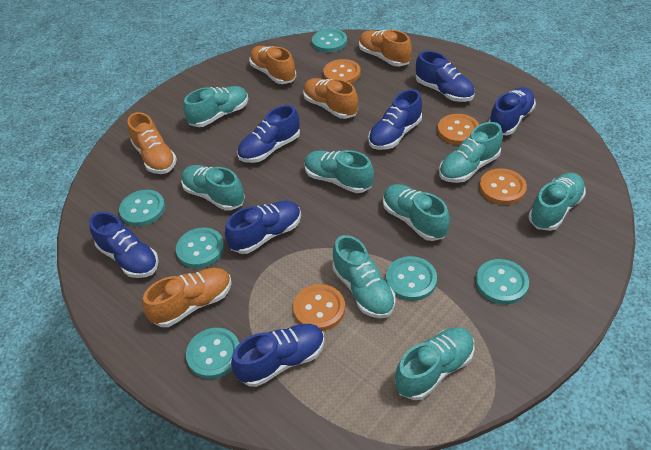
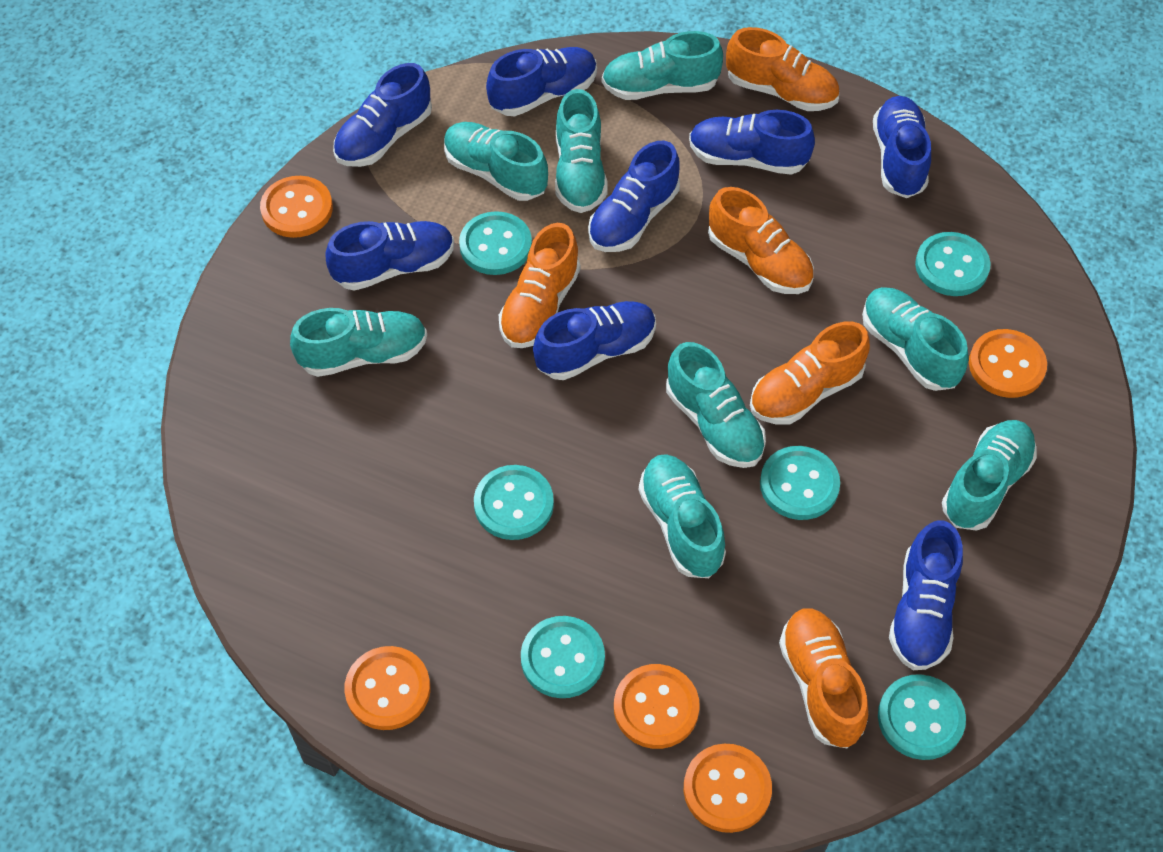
blue shoe: [89,212,159,278] [225,201,301,254] [231,324,325,387] [237,105,300,163] [368,89,422,150] [416,51,475,102] [488,87,536,135] = 7 -> [325,221,454,291] [333,63,432,167] [486,47,597,116] [533,301,656,380] [588,141,680,252] [689,110,815,175] [873,96,931,198] [889,520,963,670] = 8
orange button: [293,284,345,331] [323,59,361,84] [438,114,479,145] [479,168,527,205] = 4 -> [260,176,333,238] [344,646,430,730] [614,664,700,749] [684,744,772,833] [969,329,1047,398] = 5

